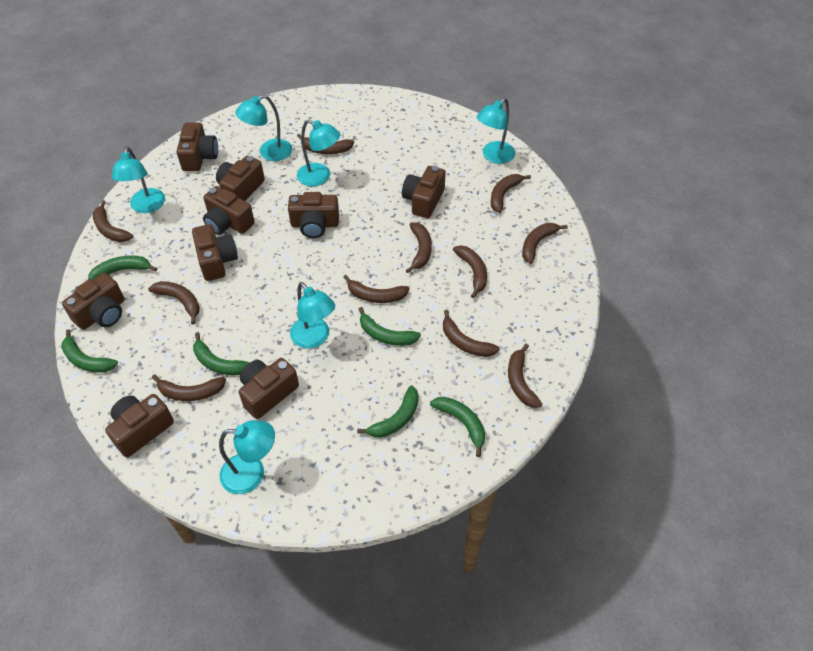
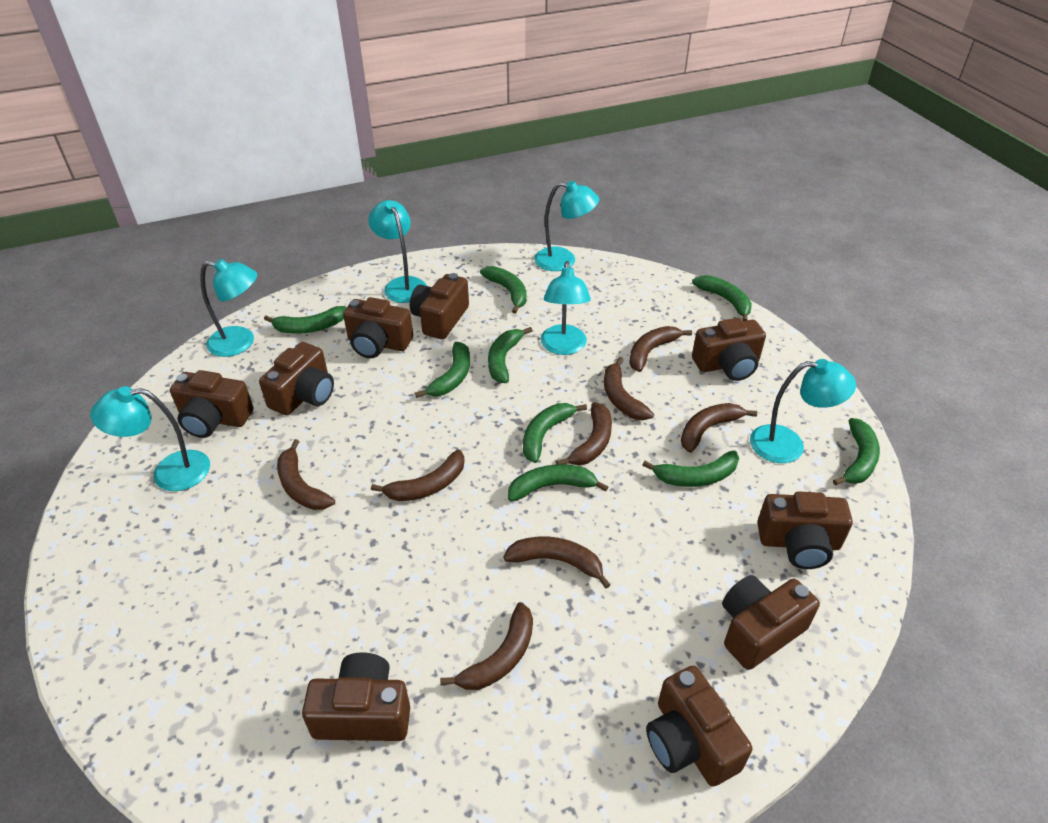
brown banana: [93,200,133,242] [148,281,200,324] [152,374,226,401] [297,134,354,154] [343,275,410,303] [406,223,432,273] [443,310,500,357] [453,245,487,298] [491,174,531,213] [508,344,542,408] [522,223,568,264] = 11 -> [277,439,335,510] [371,450,465,501] [440,602,533,690] [503,537,611,588] [556,402,612,465] [604,357,654,420] [629,326,692,372] [681,403,757,453] = 8
green banana: [61,329,118,373] [88,255,157,280] [193,333,250,375] [357,385,419,438] [359,307,421,346] [430,397,485,457] = 6 -> [264,306,347,334] [415,342,470,398] [480,266,527,314] [488,327,532,383] [508,464,608,502] [523,403,587,463] [642,450,739,487] [692,275,752,321] [833,418,880,485] = 9

